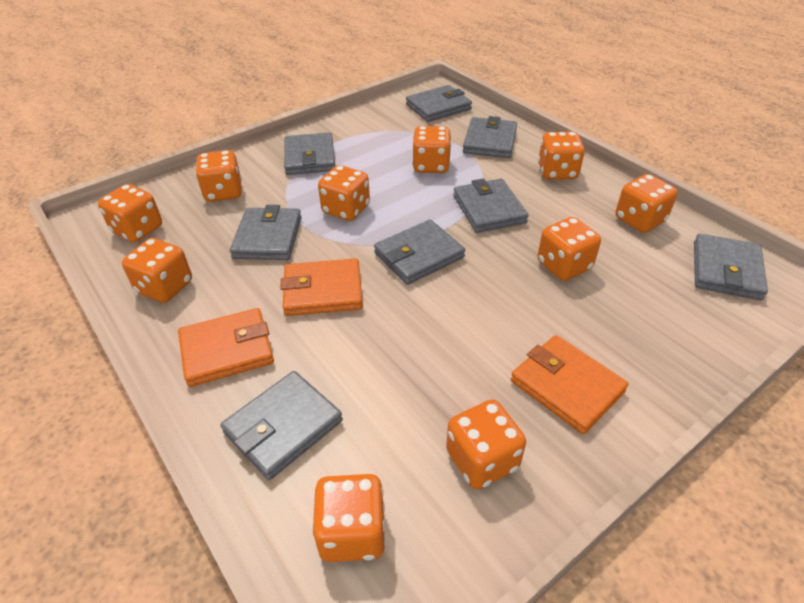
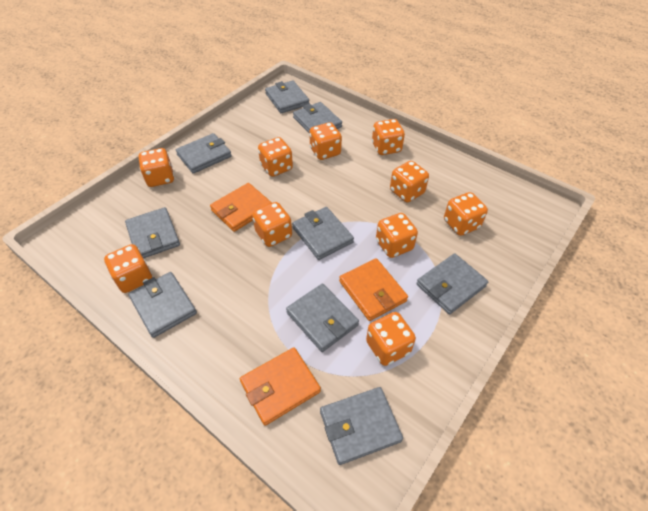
grey wallet: [221,371,343,480] [230,205,301,260] [284,132,335,175] [374,219,465,285] [406,85,472,122] [453,179,529,233] [463,116,517,158] [694,234,768,300] = 8 -> [125,207,180,258] [128,272,197,338] [176,133,232,174] [265,80,310,113] [286,284,359,352] [292,207,354,260] [293,102,342,133] [320,387,403,465] [416,253,488,314] = 9

